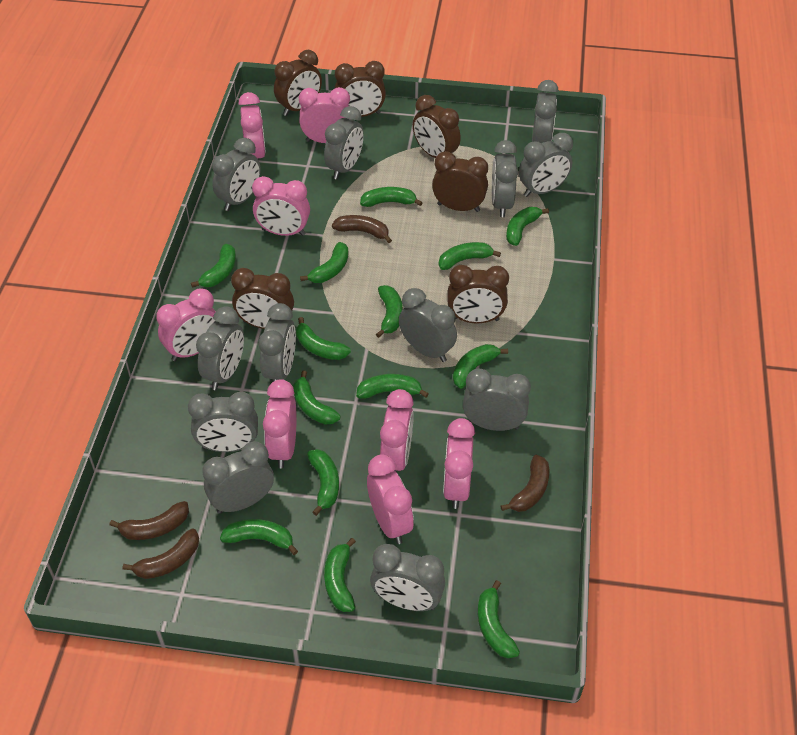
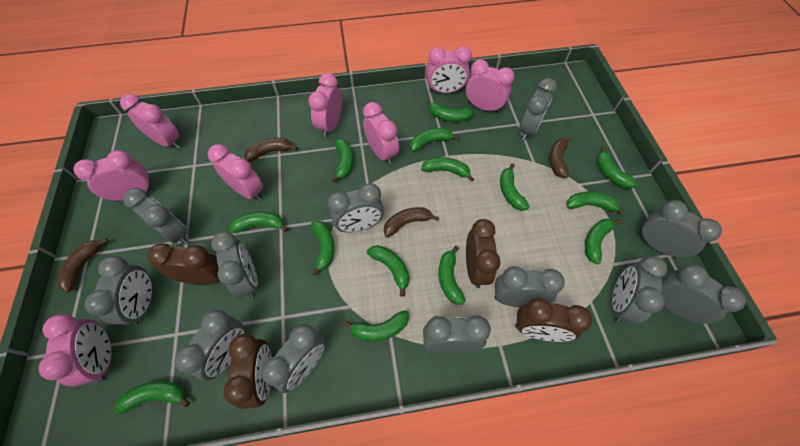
brown clock: [231,268,294,329] [274,50,322,116] [335,61,386,117] [413,95,461,158] [432,151,488,212] [448,265,509,323] = 6 -> [147,243,219,285] [223,334,272,409] [466,219,501,288] [515,298,592,342] = 4

